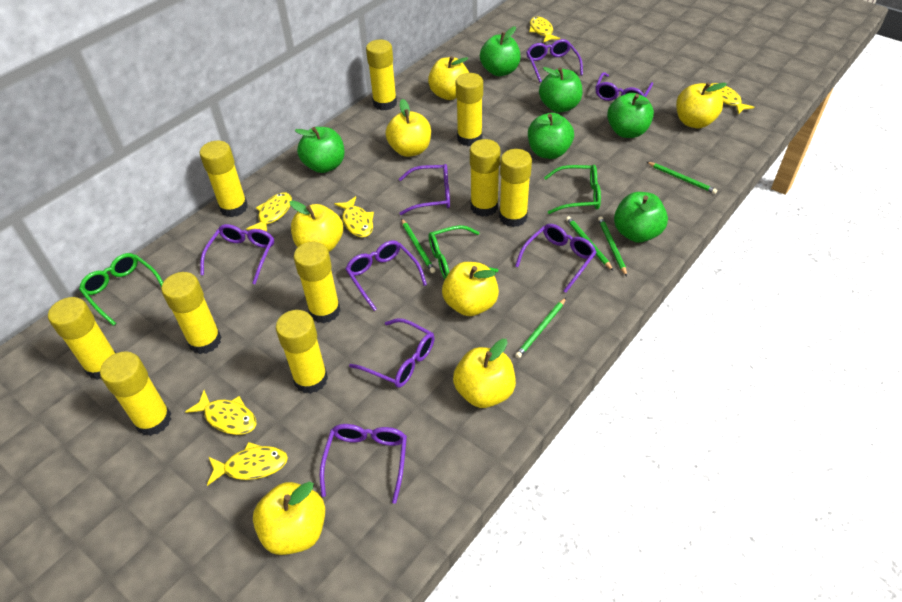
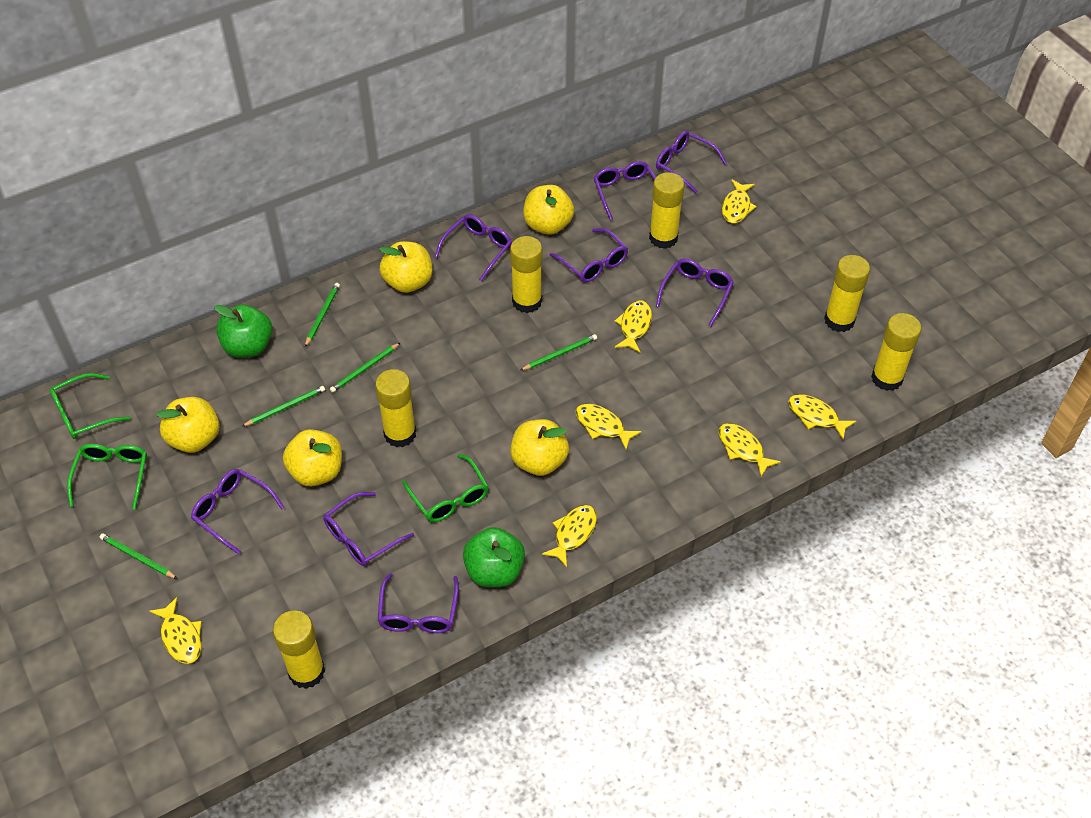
green apple: [295,127,344,173] [480,26,520,76] [528,113,574,159] [539,67,582,113] [607,93,654,138] [614,192,668,243] = 6 -> [214,305,272,358] [463,527,525,587] = 2
yellow apple: [253,482,325,555] [289,201,343,252] [386,99,431,157] [428,56,469,100] [442,262,499,316] [453,339,516,408] [676,83,727,128] = 7 -> [156,397,219,453] [283,429,342,486] [379,241,432,293] [510,419,569,476] [523,185,574,235] = 5
yellow fish: [185,390,257,435] [207,442,288,486] [246,192,292,232] [334,196,374,237] [529,17,561,43] [710,83,755,115] = 6 -> [149,597,201,664] [542,505,597,567] [576,404,642,450] [615,300,652,353] [719,423,781,477] [722,179,757,223] [788,394,856,440] = 7
yellow glue stick: [48,297,116,380] [100,351,171,436] [161,272,222,354] [200,141,248,217] [276,310,328,394] [294,242,341,323] [366,40,397,111] [456,73,483,146] [470,139,500,217] [499,149,532,227] = 10 -> [273,610,325,689] [375,369,416,447] [510,236,542,313] [649,172,685,249] [824,255,870,332] [871,313,921,391] = 6

